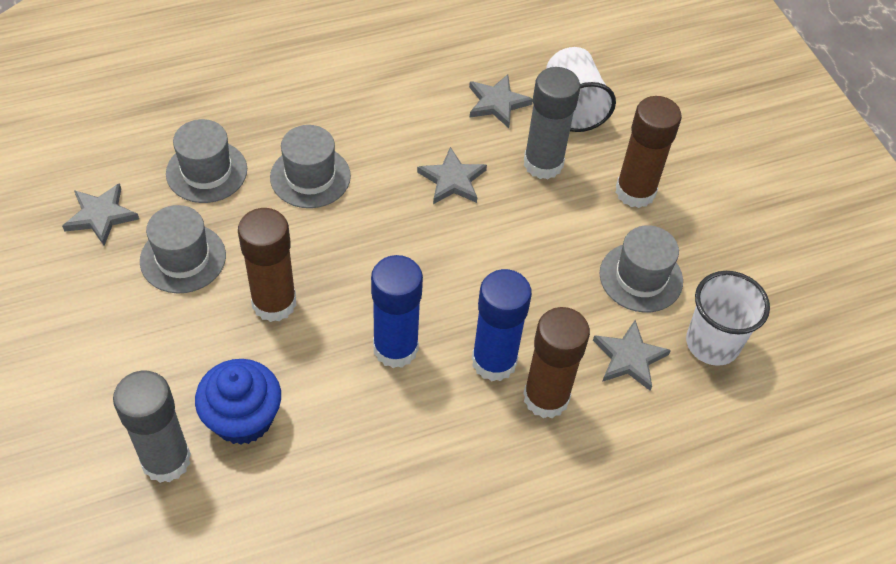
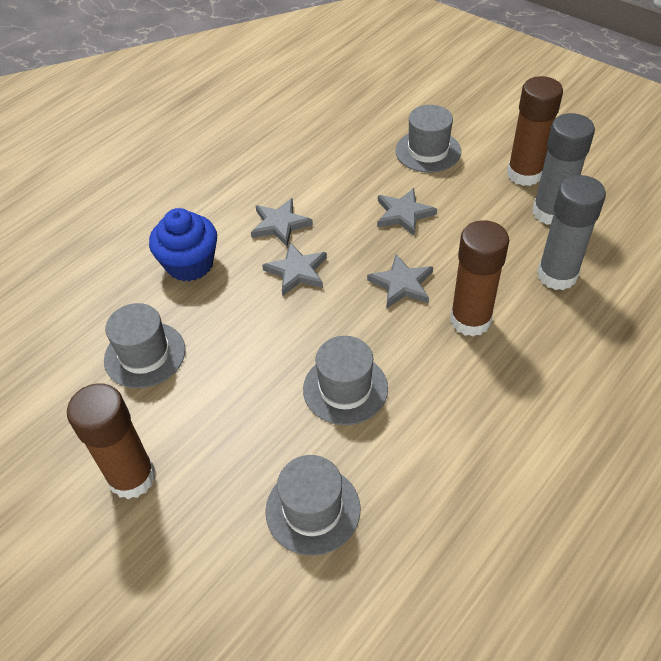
blue glue stick: [371,255,423,368] [472,269,532,381] = 2 -> none = 0
white cup: [546,47,616,132] [686,271,770,366] = 2 -> none = 0

